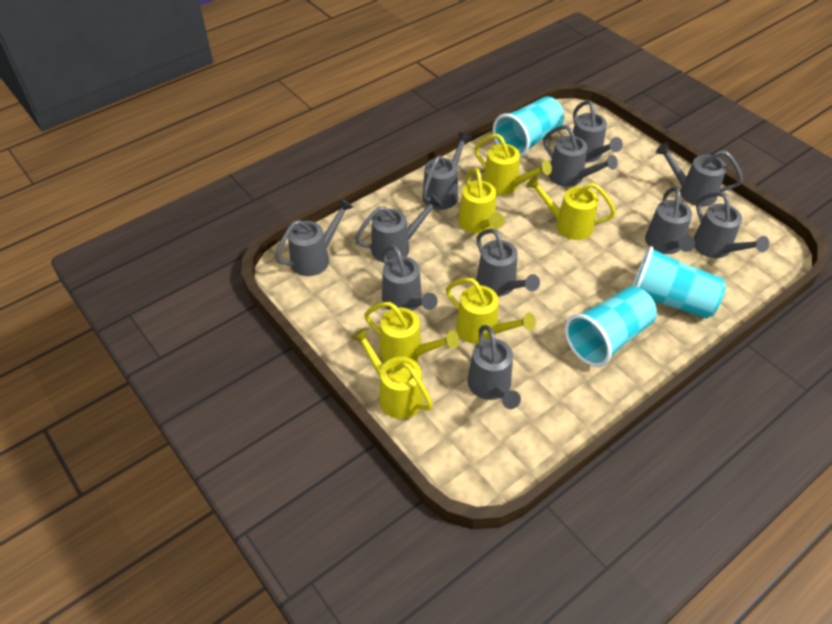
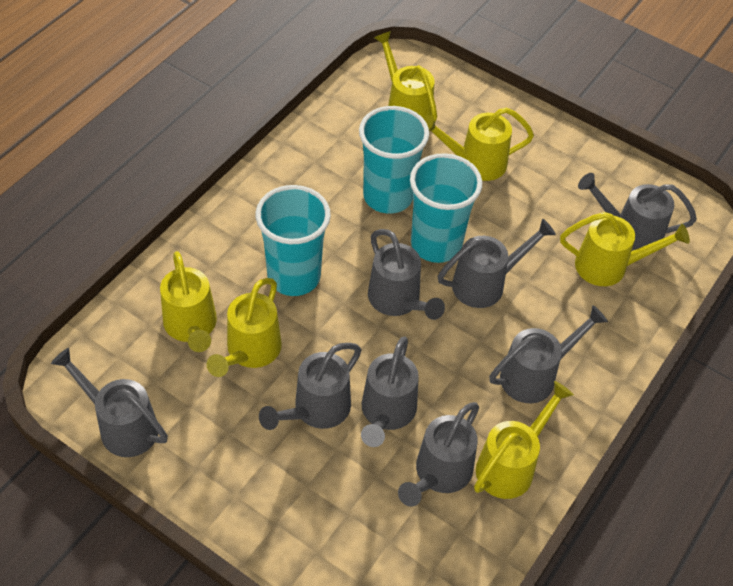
grey watering can: [275,198,354,276] [355,194,442,263] [382,245,438,311] [422,132,471,210] [467,325,521,409] [476,229,540,296] [543,125,618,187] [573,100,623,162] [645,187,695,254] [656,142,743,207] [693,192,769,258] = 11 -> [51,348,168,457] [259,343,361,430] [361,336,419,447] [368,229,445,320] [398,402,479,507] [438,218,556,308] [489,305,608,403] [578,173,697,251] = 8

